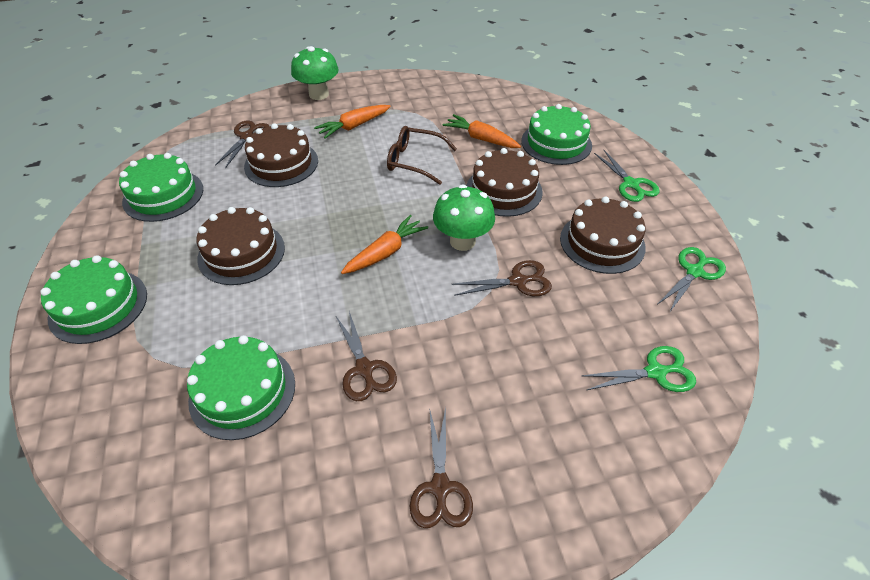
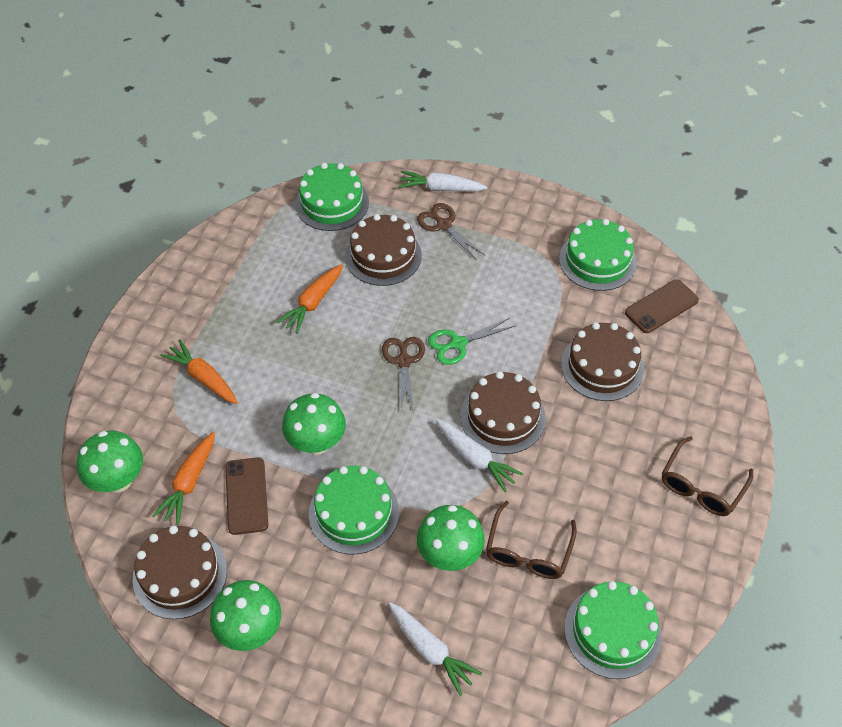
brown glasses: [387,126,457,185] = 1 -> [486,501,577,579] [662,436,753,516] = 2
brown phone: none = 0 -> [225,457,268,535] [625,279,699,333] = 2
brown scissors: [215,120,270,169] [336,311,397,401] [410,407,473,528] [451,260,552,296] = 4 -> [382,337,425,413] [417,203,485,259] = 2
green mushroom: [291,46,339,100] [433,185,495,251] = 2 -> [77,431,143,493] [210,580,281,651] [282,393,346,455] [417,505,485,571] = 4
green scissors: [582,346,696,392] [594,150,660,202] [658,247,726,313] = 3 -> [428,318,515,365] = 1
white carrot: none = 0 -> [389,602,482,696] [398,171,487,191] [436,419,523,492] = 3

